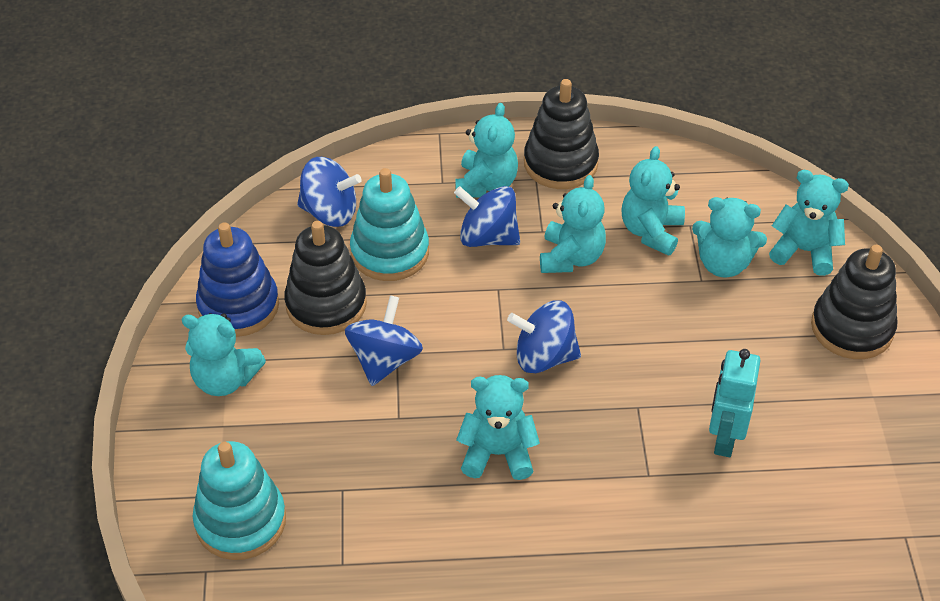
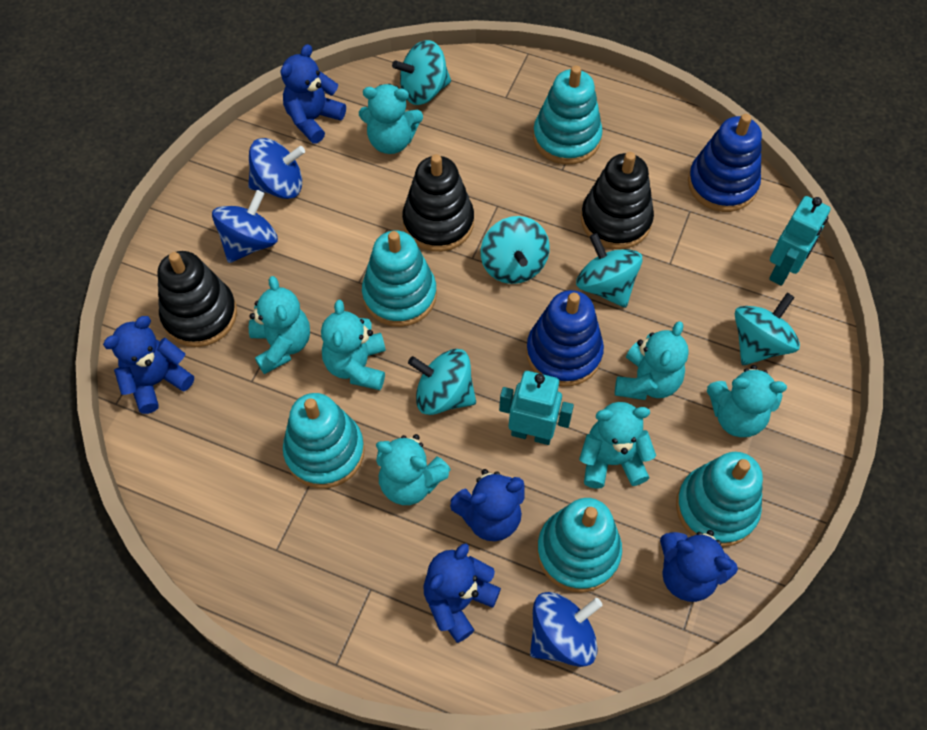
blue spinning top: [297,157,362,227] [345,295,423,386] [454,186,520,247] [507,301,581,373] = 4 -> [212,190,278,263] [248,138,305,199] [530,592,602,667] = 3
blue stacking toy: [196,222,279,337] = 1 -> [526,290,604,386] [688,114,762,212] = 2
blue teddy bear: none = 0 -> [103,316,194,414] [280,44,346,144] [423,543,501,643] [450,469,525,541] [660,530,738,602] = 5
turquoise robot: [709,349,761,457] = 1 -> [499,371,574,445] [769,196,830,286] = 2
turquoise spinning top: none = 0 -> [392,40,451,105] [408,349,476,415] [481,216,550,284] [576,233,642,308] [735,293,800,365] = 5
turquoise stacking toy: [193,441,286,560] [350,168,429,281] = 2 -> [283,393,365,488] [362,231,437,327] [533,66,603,165] [537,498,622,593] [676,452,763,547] = 5

